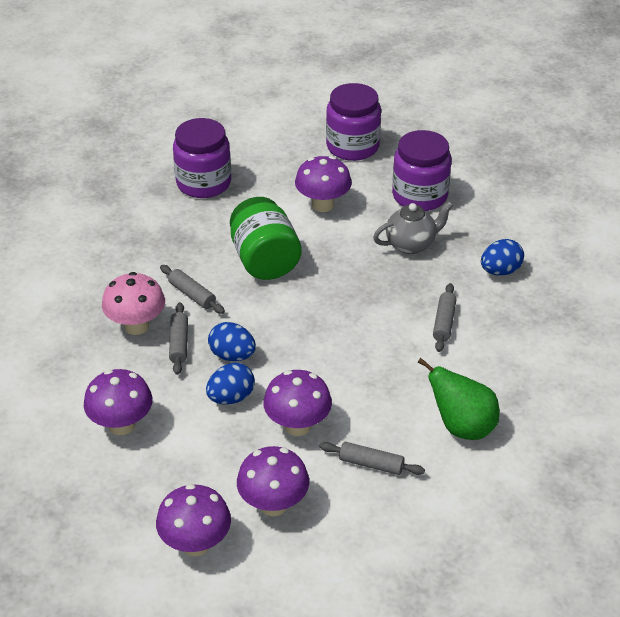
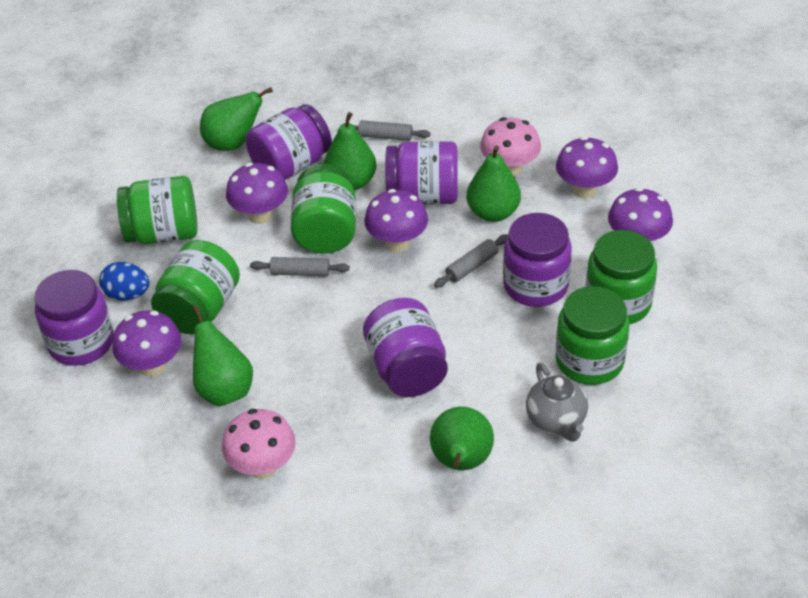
blue egg: [206,363,255,404] [208,322,256,361] [481,239,524,276] = 3 -> [99,262,150,301] = 1
green jar: [230,197,302,280] = 1 -> [117,176,198,244] [151,240,240,334] [291,164,356,253] [555,286,629,385] [586,230,657,324] = 5
green pear: [418,358,500,440] = 1 -> [193,306,253,406] [200,87,273,151] [324,112,377,190] [430,407,494,470] [467,145,521,222] = 5
grey rolling pin: [160,265,225,314] [169,302,188,375] [320,442,425,475] [433,283,457,352] = 4 -> [250,257,350,276] [353,120,430,141] [434,234,507,288] = 3
pink mushroom: [102,272,165,335] = 1 -> [222,409,296,479] [480,117,541,177] = 2
purple jar: [173,118,231,198] [326,83,381,161] [392,130,451,211] = 3 -> [35,270,114,366] [246,104,332,180] [363,298,448,397] [385,141,458,205] [503,213,572,307] = 5

